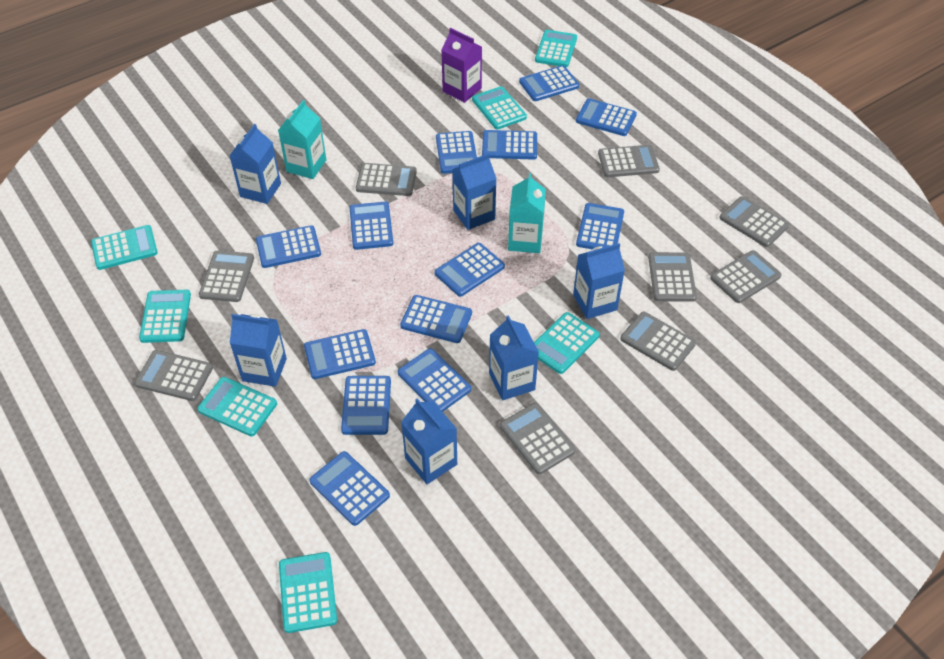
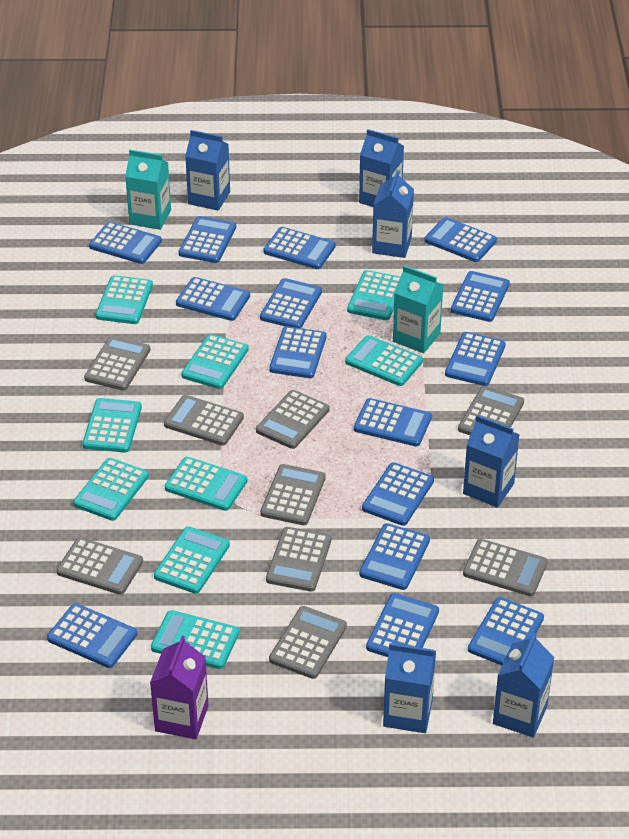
blue calculator: [256,225,321,268] [304,329,376,379] [309,451,390,526] [341,376,391,435] [350,202,393,250] [398,348,471,412] [400,295,472,343] [435,243,505,297] [436,131,477,174] [482,130,537,160] [519,65,579,101] [576,98,637,136] [576,203,624,250] = 13 -> [47,603,137,668] [89,222,162,264] [176,277,250,321] [178,216,236,263] [260,278,322,328] [264,227,336,269] [269,326,326,378] [354,398,432,447] [359,523,430,590] [362,462,434,526] [366,593,439,657] [424,217,497,262] [445,332,506,386] [451,271,510,322] [468,597,544,665] = 15
turquoise calculator: [91,225,158,270] [139,290,191,343] [197,377,277,436] [279,552,337,633] [472,86,527,129] [534,312,600,374] [535,30,577,67] = 7 -> [73,458,149,521] [82,398,142,453] [95,275,153,324] [151,610,239,669] [154,526,230,594] [165,457,247,511] [181,334,249,389] [345,335,423,386] [347,270,400,320] = 9

